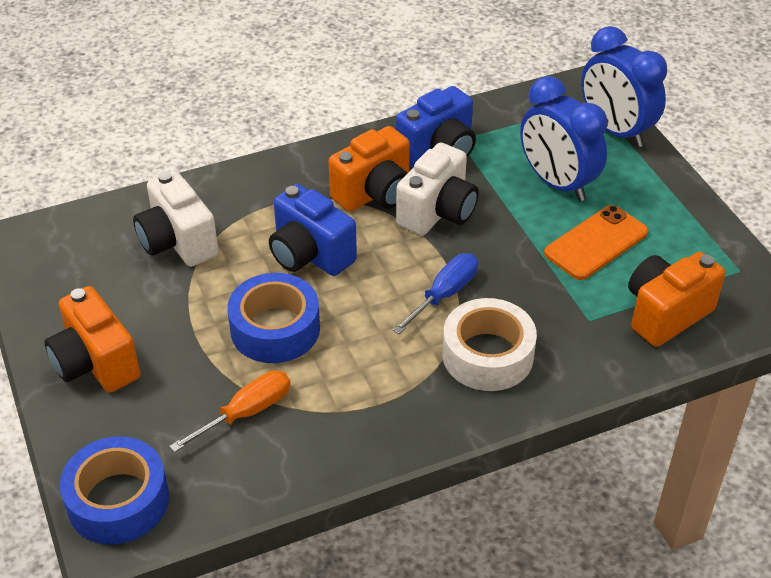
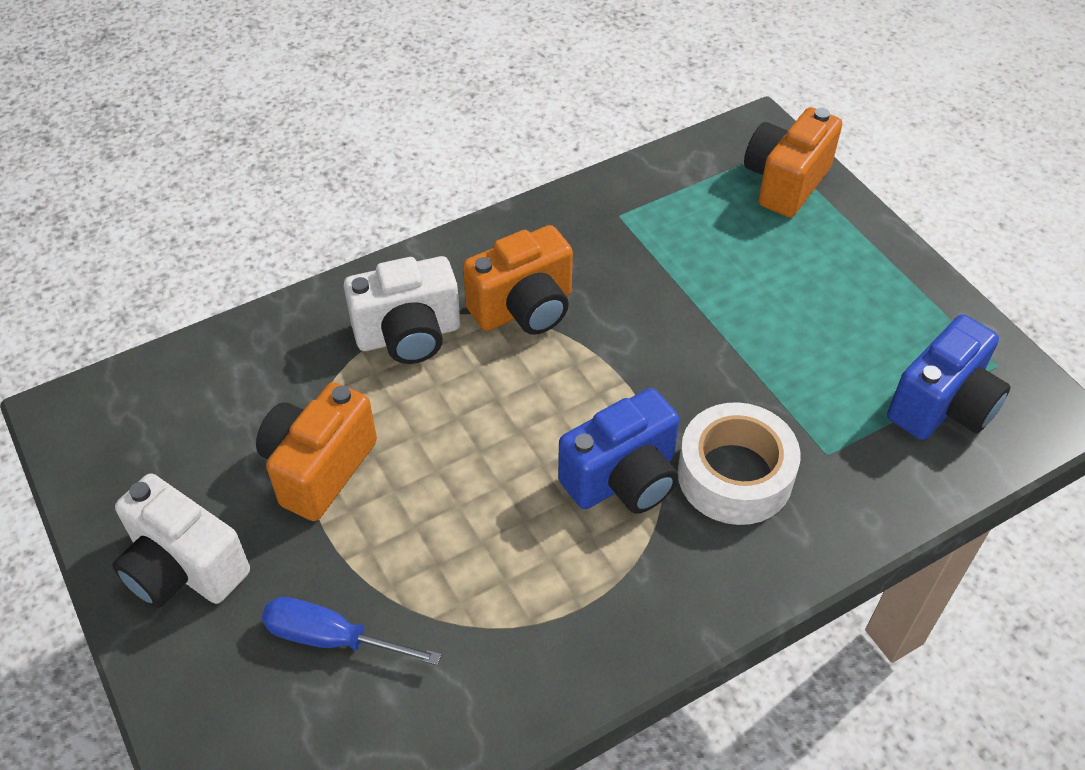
blue clock: [520,76,608,201] [581,26,667,147] = 2 -> none = 0
blue tape: [60,436,169,544] [227,273,320,363] = 2 -> none = 0
orange phone: [544,205,648,280] = 1 -> none = 0
orange screwdriver: [169,370,291,452] = 1 -> none = 0

